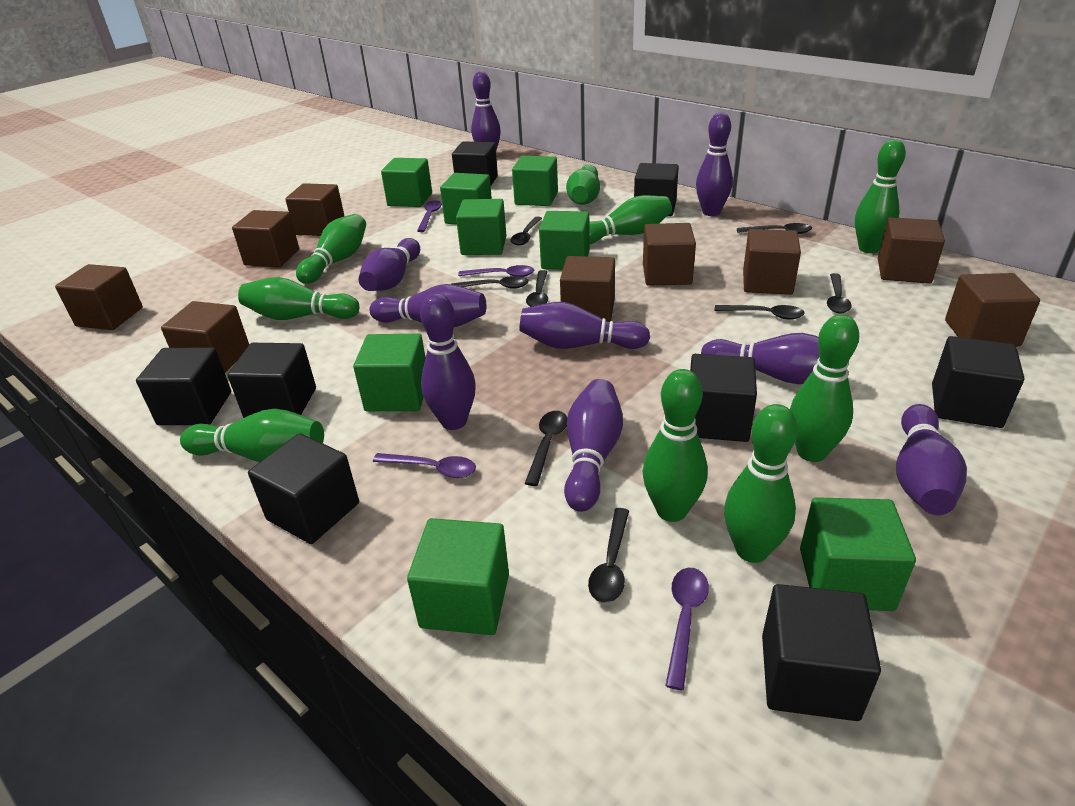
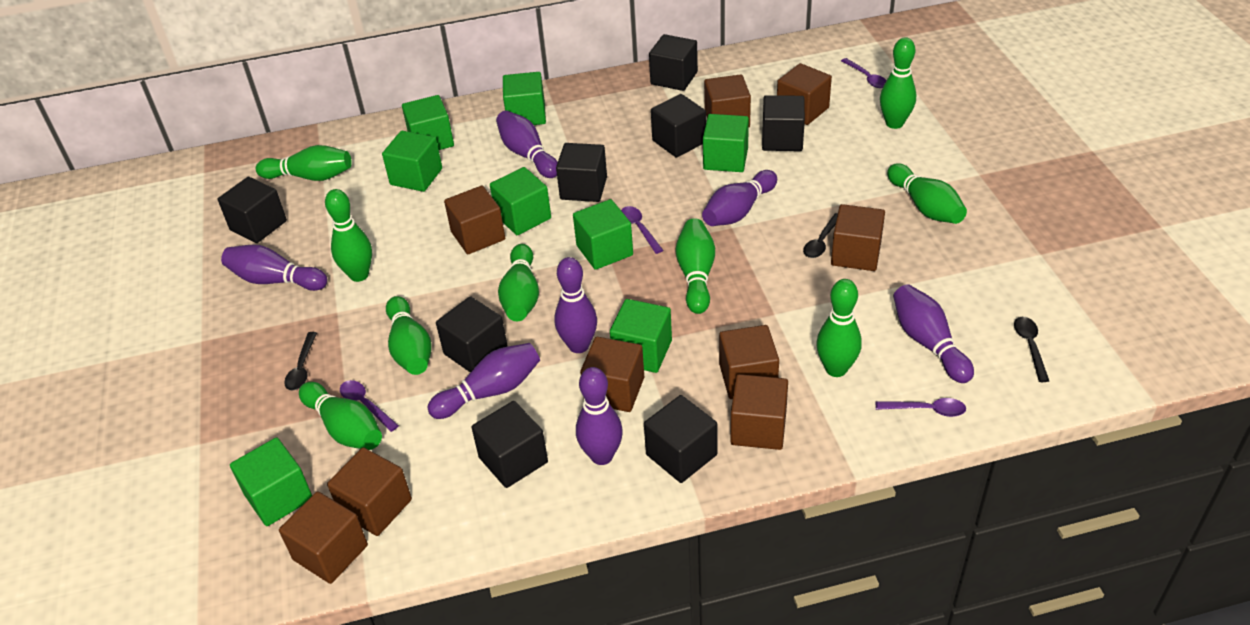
black spoon: [452,276,529,289] [511,217,542,246] [525,411,567,486] [526,270,548,307] [588,508,629,603] [714,305,805,319] [737,223,812,234] [827,273,852,313] = 8 -> [284,332,317,391] [803,213,838,258] [1014,317,1049,382] = 3
purple bowling pin: [359,238,420,291] [369,284,486,328] [420,293,476,430] [471,71,501,151] [519,302,650,349] [564,379,623,512] [696,113,733,216] [701,333,819,384] [896,404,967,515] = 9 -> [221,245,327,291] [427,343,540,419] [496,111,558,178] [554,257,597,353] [576,367,623,465] [702,170,777,226] [893,284,974,383] = 7

